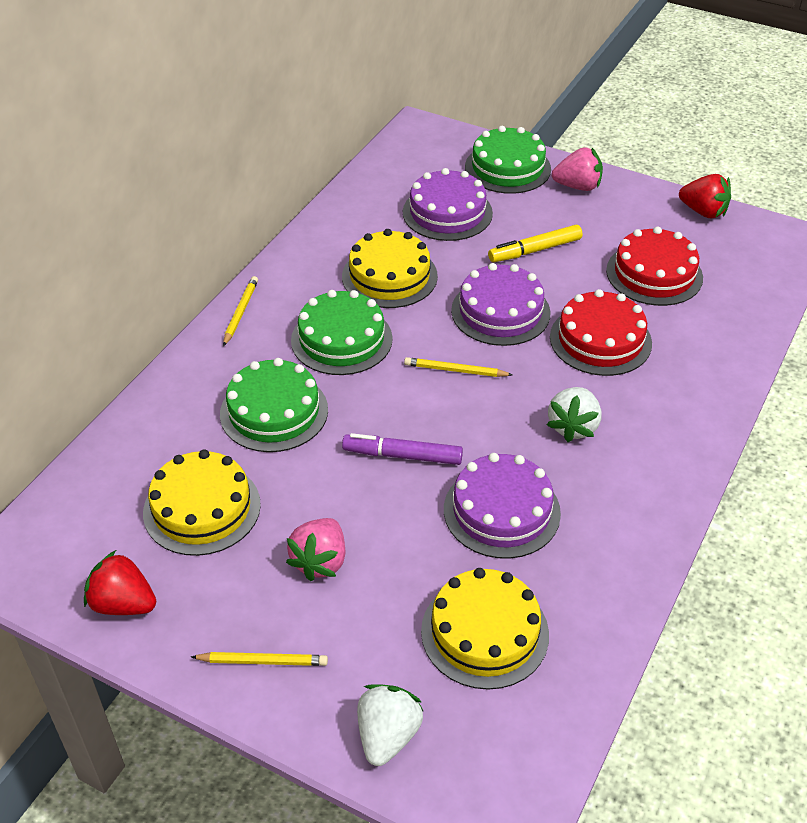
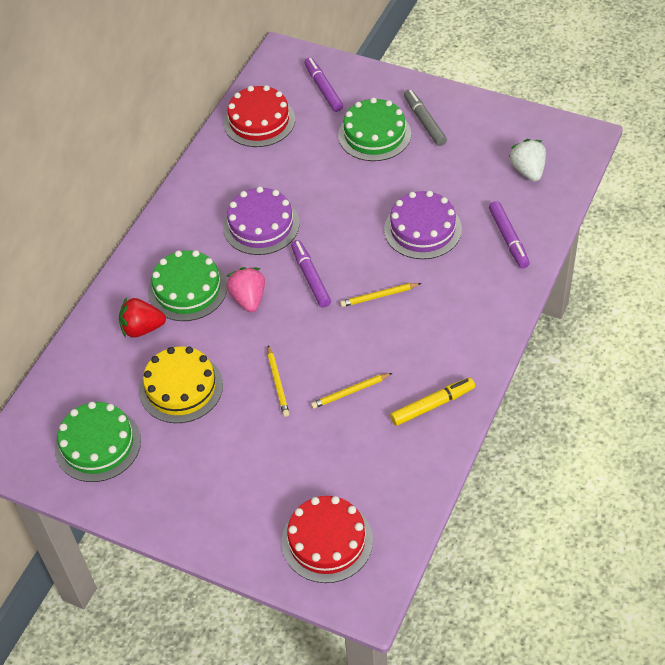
grey marker: none = 0 -> [404,89,447,146] = 1
pink strawberry: [286,518,345,581] [552,147,603,191] = 2 -> [226,267,265,312] = 1
purple cake: [403,168,493,241] [444,453,561,559] [451,263,550,346] = 3 -> [223,187,299,255] [384,191,462,259] = 2
purple marker: [342,433,463,465] = 1 -> [291,240,331,308] [304,58,343,112] [489,201,530,268] = 3
red strawberry: [84,550,156,615] [679,174,731,219] = 2 -> [119,297,166,338] = 1
white strawberry: [357,685,424,766] [547,387,602,442] = 2 -> [509,139,546,182] = 1
yellow cake: [143,449,261,556] [342,229,438,308] [421,568,549,690] = 3 -> [139,346,223,423] = 1

